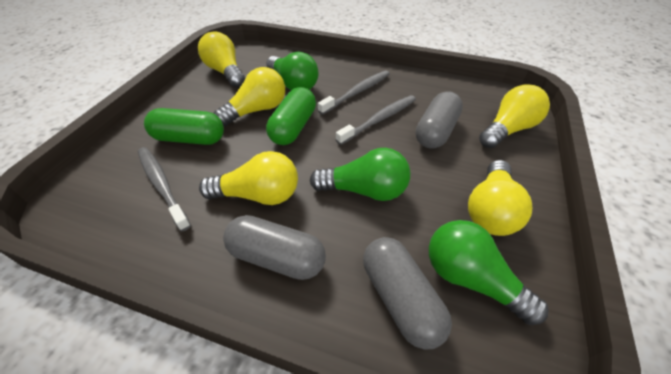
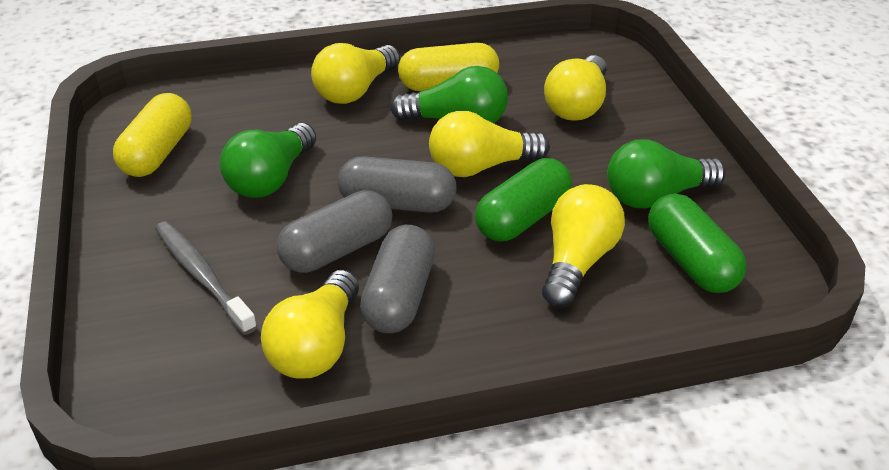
grey toothbrush: [138,147,191,231] [318,70,390,115] [336,95,416,145] = 3 -> [155,221,257,335] = 1
yellow capsule: none = 0 -> [113,93,192,177] [398,43,499,91] = 2

